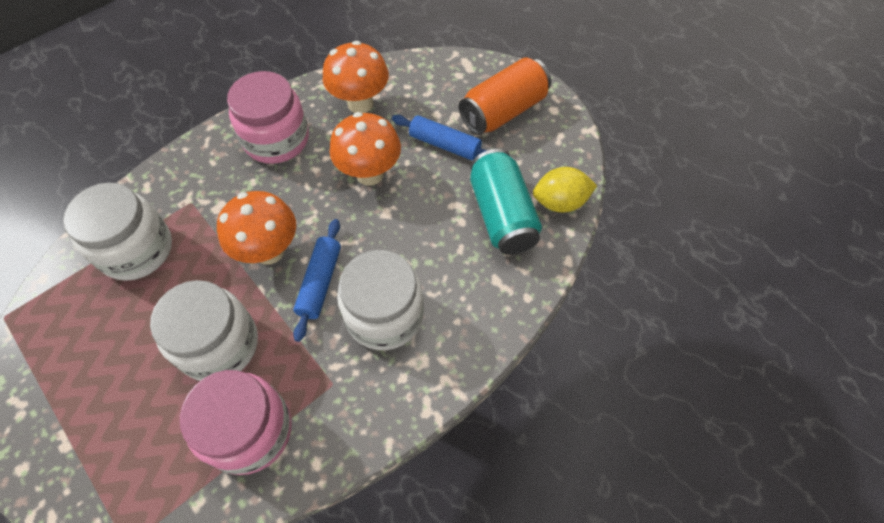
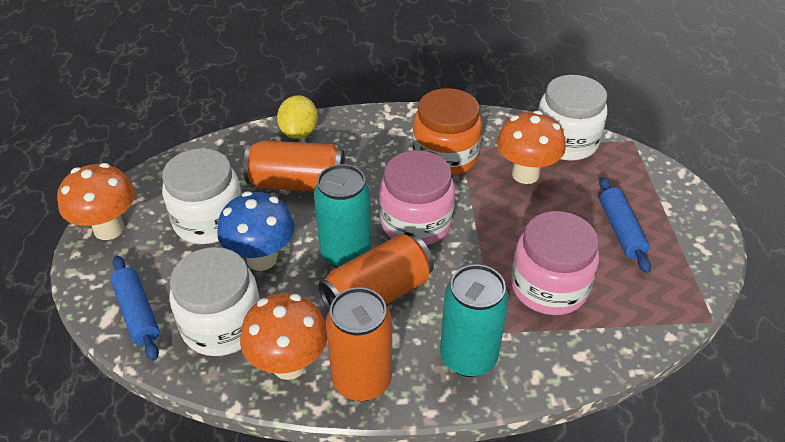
blue mushroom: none = 0 -> [217,191,295,271] = 1
orange can: [459,57,551,135] = 1 -> [243,140,345,191] [319,234,434,312] [326,287,392,401] = 3
orange jar: none = 0 -> [412,88,482,176] = 1
turquoise can: [470,149,542,255] = 1 -> [314,164,372,268] [440,264,509,377] = 2

